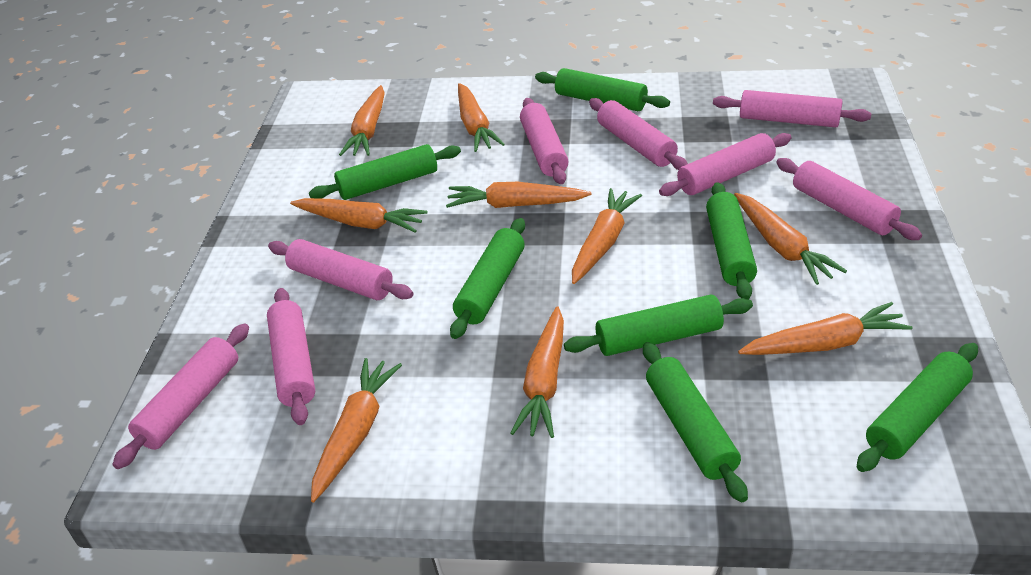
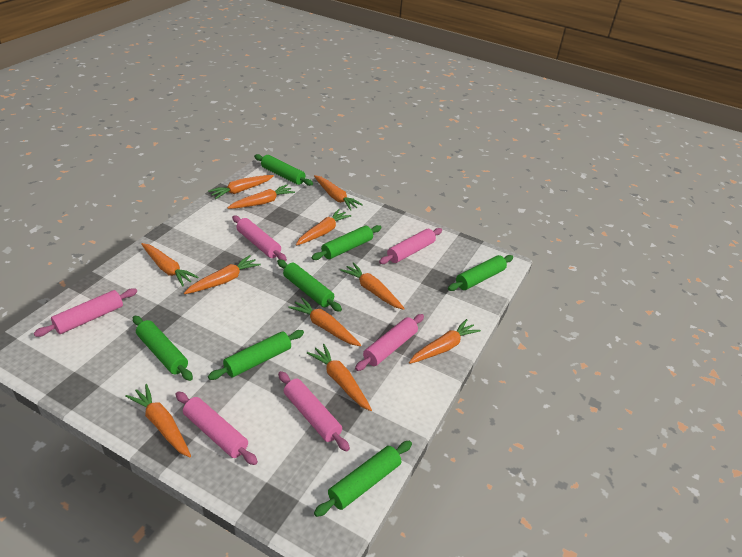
orange carrot: [290,198,427,233] [311,358,402,502] [339,85,385,156] [446,182,591,208] [458,83,505,152] [510,306,564,438] [572,188,642,284] [734,193,847,285] [738,302,913,355] = 9 -> [125,384,191,457] [141,243,198,286] [184,255,261,294] [208,175,274,199] [227,185,295,209] [288,297,361,346] [296,209,352,246] [307,344,372,411] [314,175,363,211] [340,262,405,310] [409,319,481,364] = 11
pink rolling pin: [112,323,249,469] [267,288,315,425] [268,239,414,300] [520,98,569,184] [589,98,688,170] [659,133,791,196] [713,90,871,128] [776,158,922,240] = 8 -> [34,288,137,337] [176,391,258,465] [232,215,287,261] [278,371,350,452] [355,314,424,371] [379,228,442,264] = 6

